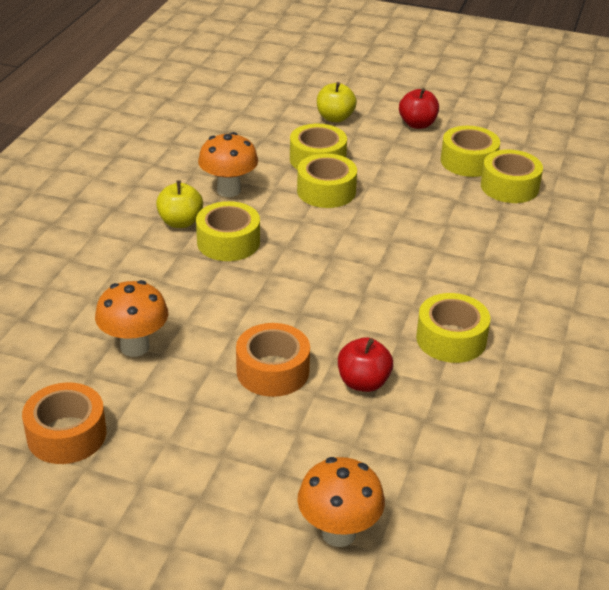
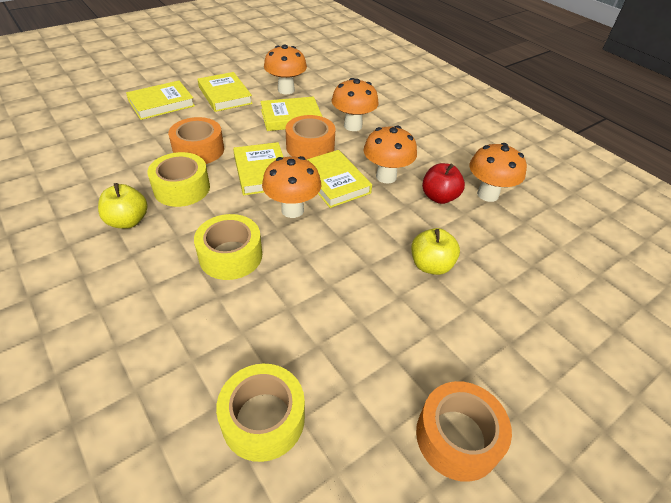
orange mushroom: [95,280,168,357] [198,132,258,197] [297,457,385,547] = 3 -> [262,156,321,218] [264,44,307,94] [332,78,379,131] [364,126,417,184] [470,143,527,202] = 5
orange tape: [22,382,107,464] [236,323,310,397] = 2 -> [168,117,224,164] [285,115,336,159] [416,381,512,482] = 3
red apple: [338,337,393,392] [399,88,439,129] = 2 -> [422,163,465,204] = 1
yellow book: none = 0 -> [126,81,195,120] [197,72,253,112] [233,142,283,195] [260,96,323,131] [306,150,372,208] = 5
yellow tape: [196,201,260,261] [290,124,347,170] [297,153,357,208] [416,293,490,363] [441,126,500,177] [481,149,543,203] = 6 -> [147,152,210,207] [194,214,262,280] [216,364,305,462] = 3

